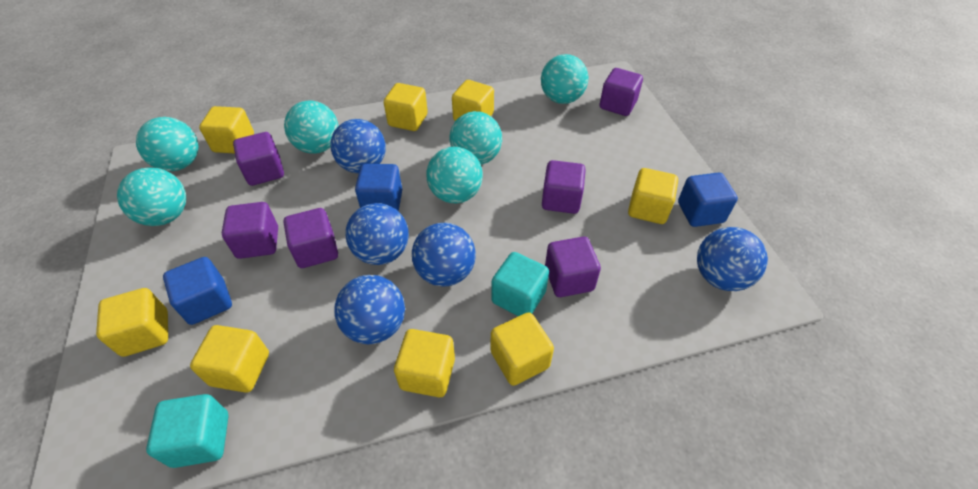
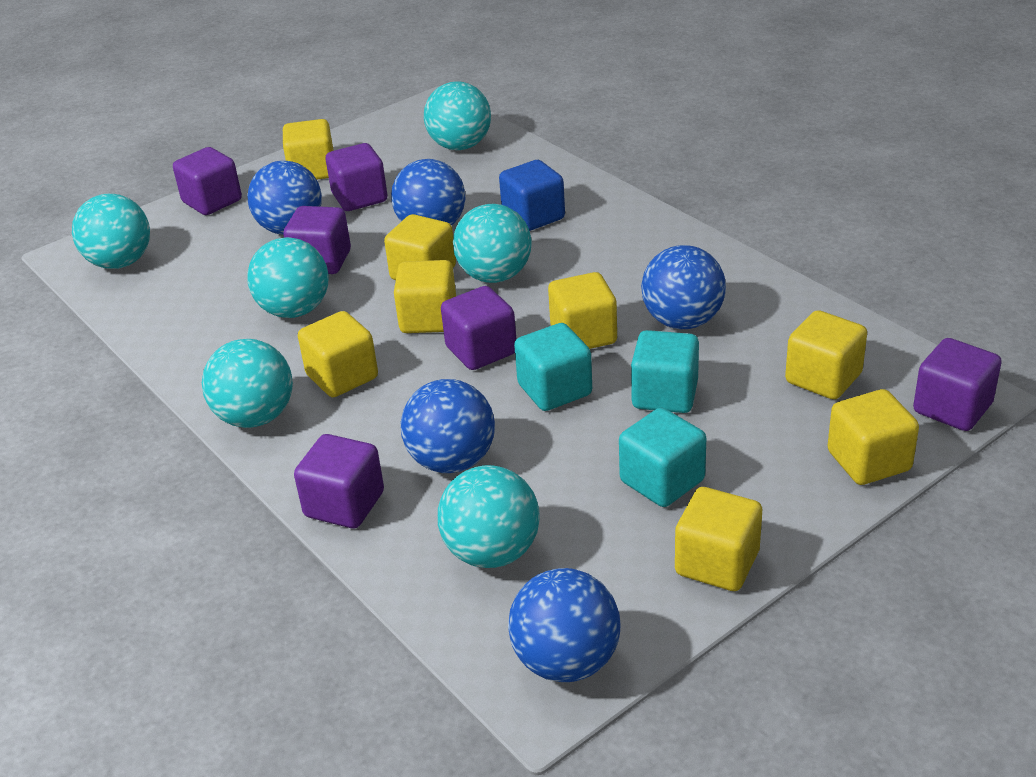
blue cube: [163,257,232,325] [355,164,402,211] [678,172,738,227] = 3 -> [499,160,565,231] = 1
turquoise cube: [146,394,229,468] [491,252,549,316] = 2 -> [514,323,592,411] [619,408,706,507] [631,330,699,413] = 3

